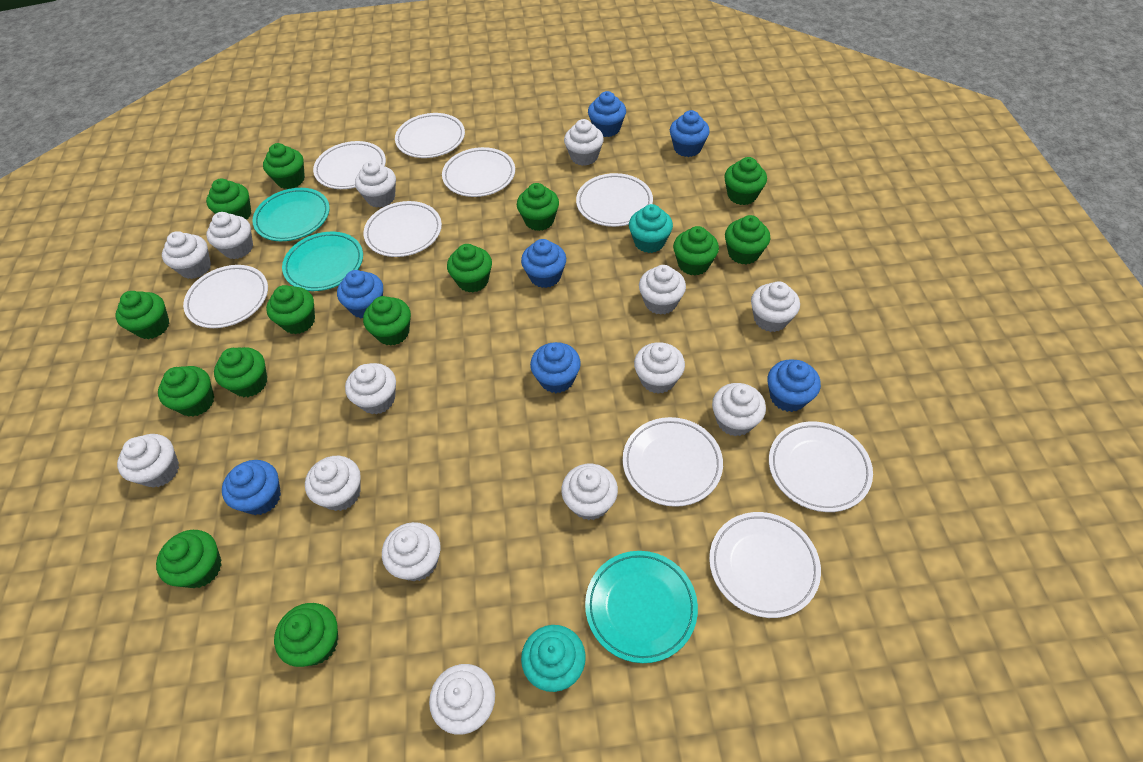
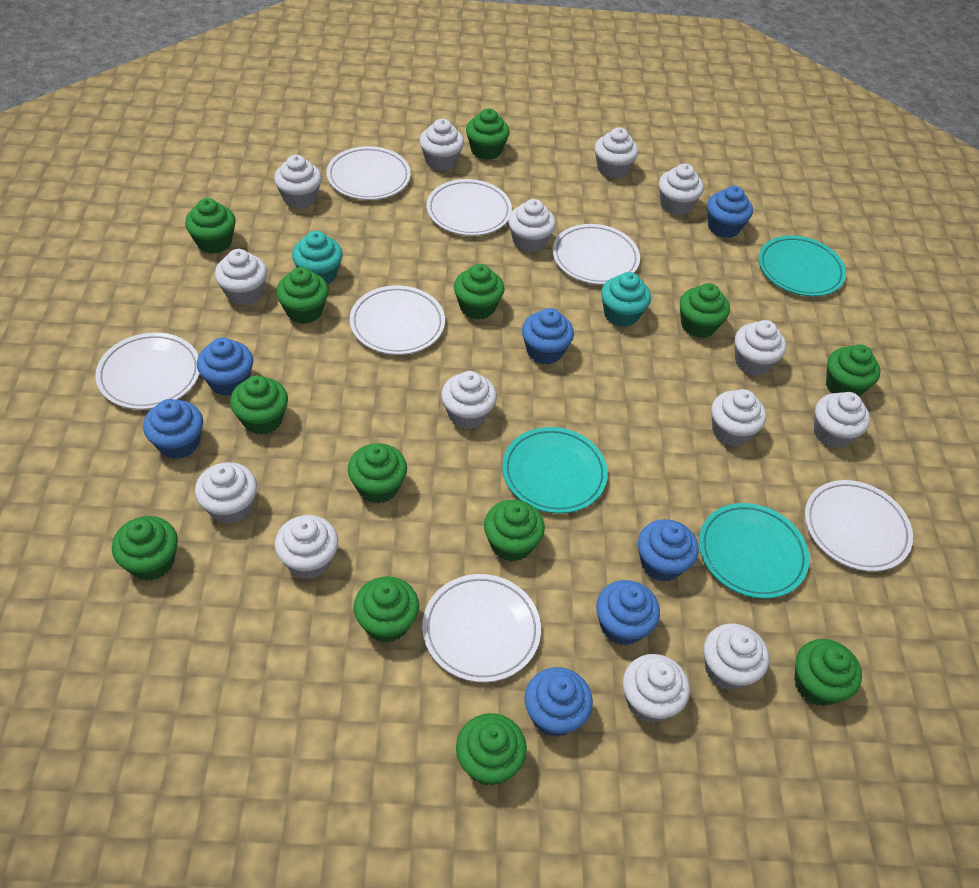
green cupcake: [115,291,169,339] [156,530,221,588] [158,366,214,417] [206,178,251,220] [214,347,267,397] [263,143,305,189] [266,285,315,334] [274,603,338,667] [363,296,411,346] [447,244,492,292] [517,183,559,231] [673,226,719,275] [724,157,767,205] [725,215,770,264] = 14 -> [112,516,178,581] [185,198,236,254] [230,375,288,435] [276,267,329,324] [348,443,407,504] [354,576,419,643] [454,264,505,320] [456,713,527,786] [466,108,510,160] [484,500,545,562] [680,283,730,338] [795,639,862,706] [826,345,881,397] = 13
white plate: [183,265,268,328] [313,141,386,189] [363,201,442,257] [395,113,465,158] [442,147,515,197] [576,173,653,227] [623,417,723,507] [709,512,821,618] [769,421,873,512] = 9 -> [95,333,200,409] [326,146,411,200] [350,285,445,355] [422,574,541,682] [426,179,512,236] [552,224,640,285] [805,480,913,572] = 7

